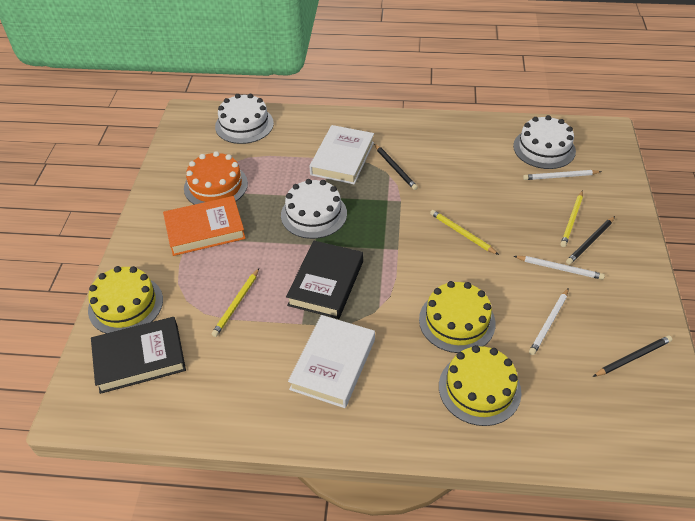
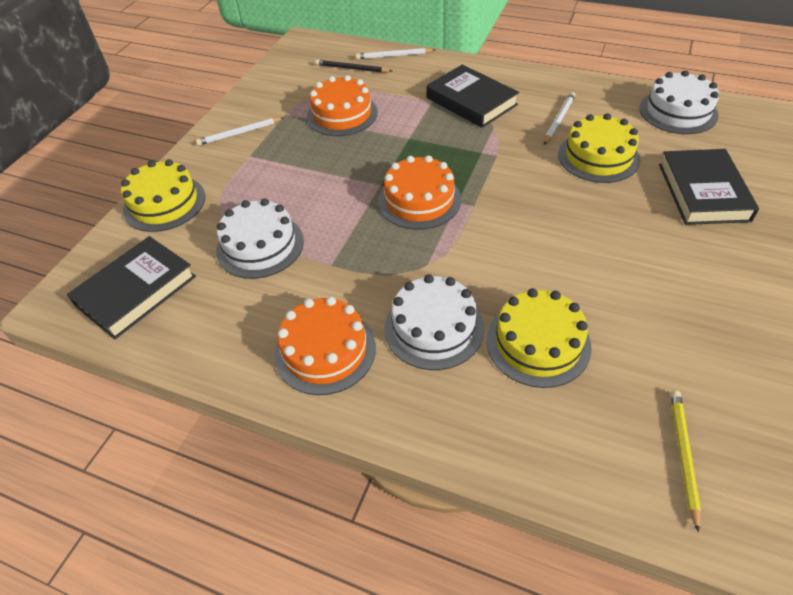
black book: [91,317,186,394] [286,241,363,319] = 2 -> [67,236,196,340] [426,65,519,128] [659,149,759,225] = 3
black pencil: [374,144,418,190] [566,216,615,265] [593,335,672,377] = 3 -> [315,59,392,73] = 1
orange book: [163,196,246,256] = 1 -> none = 0
orange cake: [184,151,248,205] = 1 -> [274,297,376,395] [307,75,378,136] [378,155,461,230] = 3
white book: [288,315,375,408] [309,125,374,184] = 2 -> none = 0
yellow pencil: [212,268,259,337] [430,210,499,255] [560,190,583,247] = 3 -> [671,390,701,533] = 1

